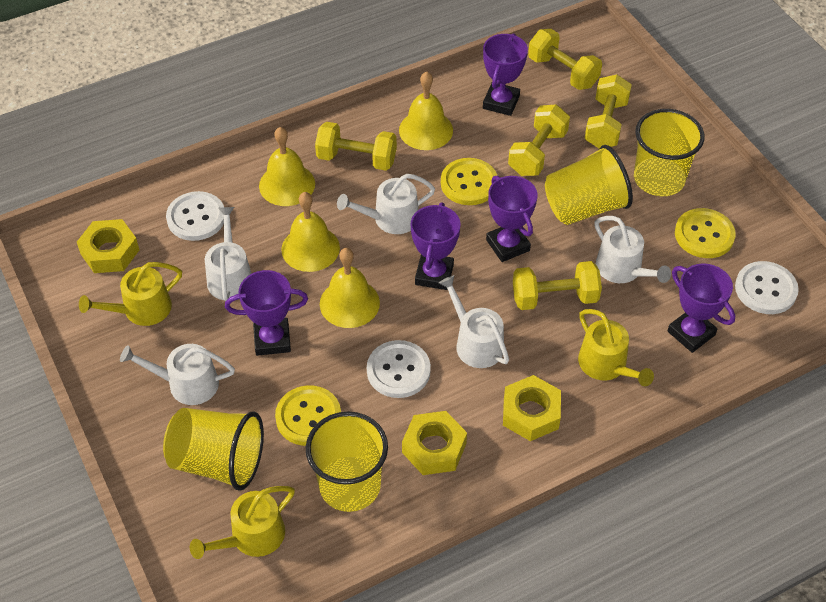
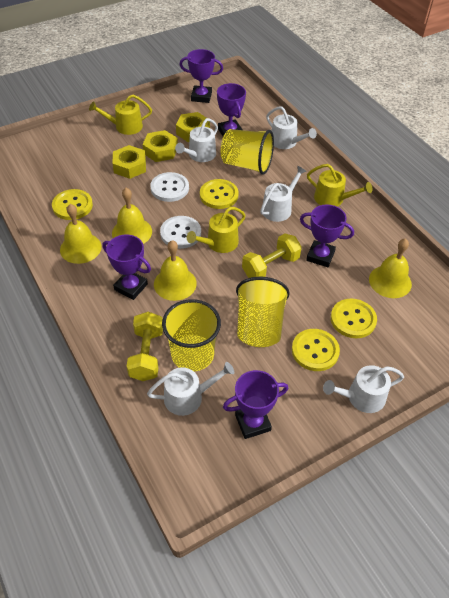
white button: [166,191,224,241] [367,340,431,398] [735,261,799,314] = 3 -> [150,172,189,202] [160,216,201,249] = 2
yellow button: [275,385,341,446] [441,158,497,205] [675,208,736,258] = 3 -> [52,189,93,220] [200,179,239,209] [292,329,340,371] [331,299,377,338] = 4
yellow cup: [163,408,264,491] [306,411,388,512] [545,145,633,225] [634,109,704,196] = 4 -> [162,299,221,372] [221,129,274,175] [236,277,290,347] = 3
yellow dumbbell: [315,122,397,171] [508,105,570,176] [513,261,602,310] [528,29,602,90] [585,74,632,149] = 5 -> [127,312,163,381] [242,233,302,278] = 2

